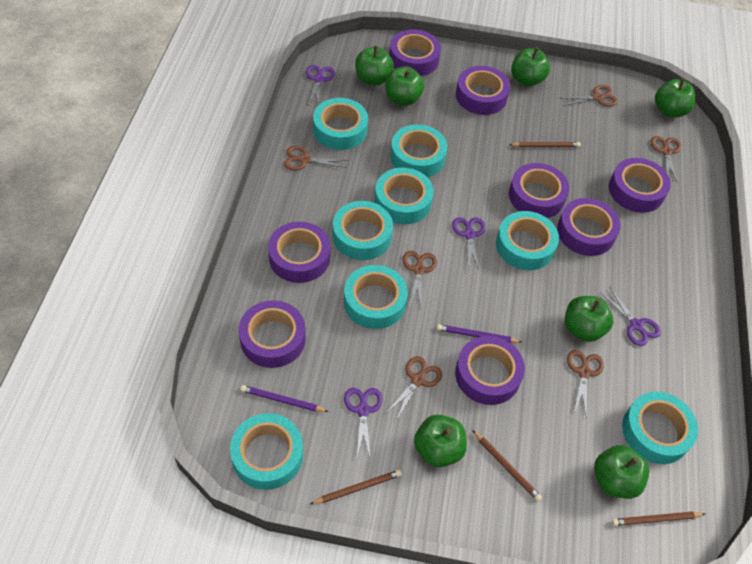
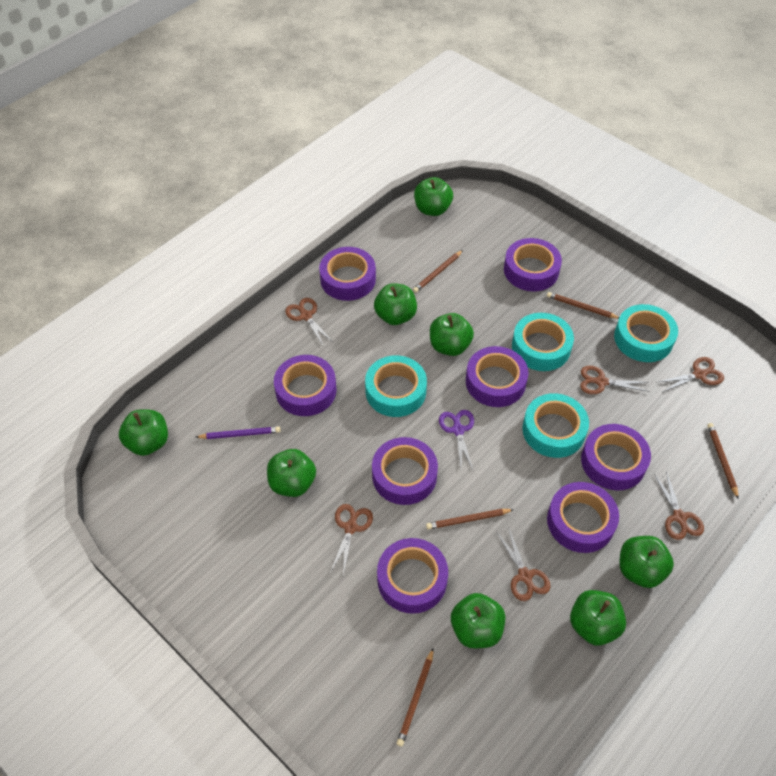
brown pencil: [310,470,402,504] [472,430,542,501] [509,142,581,147] [612,511,705,526] = 4 -> [396,648,434,747] [413,250,463,293] [426,509,514,529] [547,292,619,319] [707,423,739,499] = 5
green apple: [355,46,394,86] [385,66,424,106] [414,415,467,468] [511,47,550,87] [565,296,613,342] [594,445,649,499] [655,78,695,117] = 7 -> [119,409,168,456] [267,449,316,497] [374,283,417,325] [414,177,453,216] [430,313,474,356] [451,593,505,648] [570,590,626,646] [619,536,674,588] = 8
purple pencil: [240,385,329,412] [437,324,521,343] = 2 -> [196,427,281,439] = 1
purple scissors: [306,65,335,105] [344,388,383,457] [452,217,485,271] [600,288,661,346] = 4 -> [439,410,474,470] = 1
turquoise tape: [230,413,303,490] [313,98,368,150] [332,201,393,260] [344,265,408,329] [374,168,434,224] [390,124,447,177] [496,211,559,270] [622,392,698,464] = 8 -> [365,355,427,417] [512,313,574,371] [522,393,589,458] [614,304,678,362] = 4

